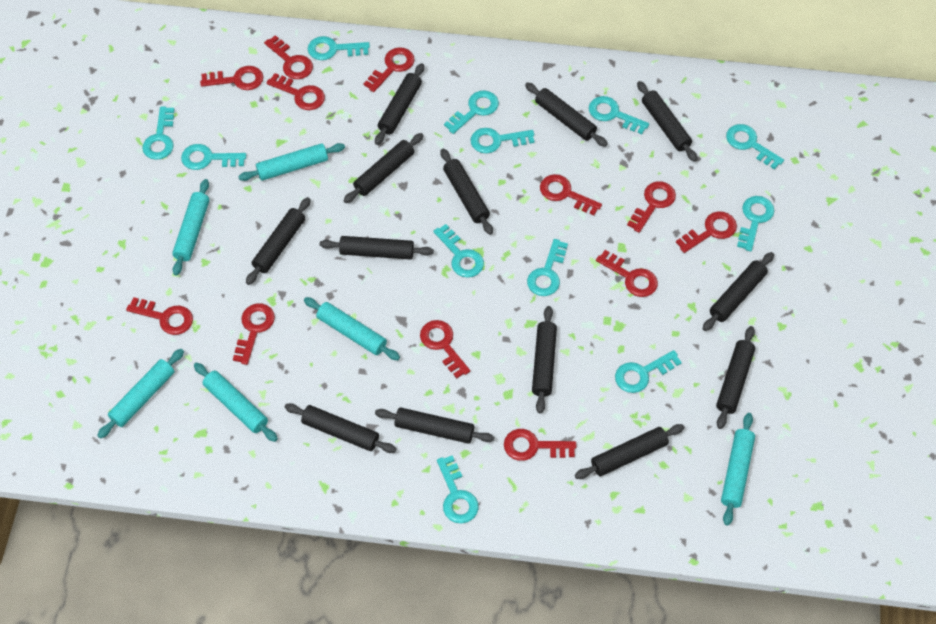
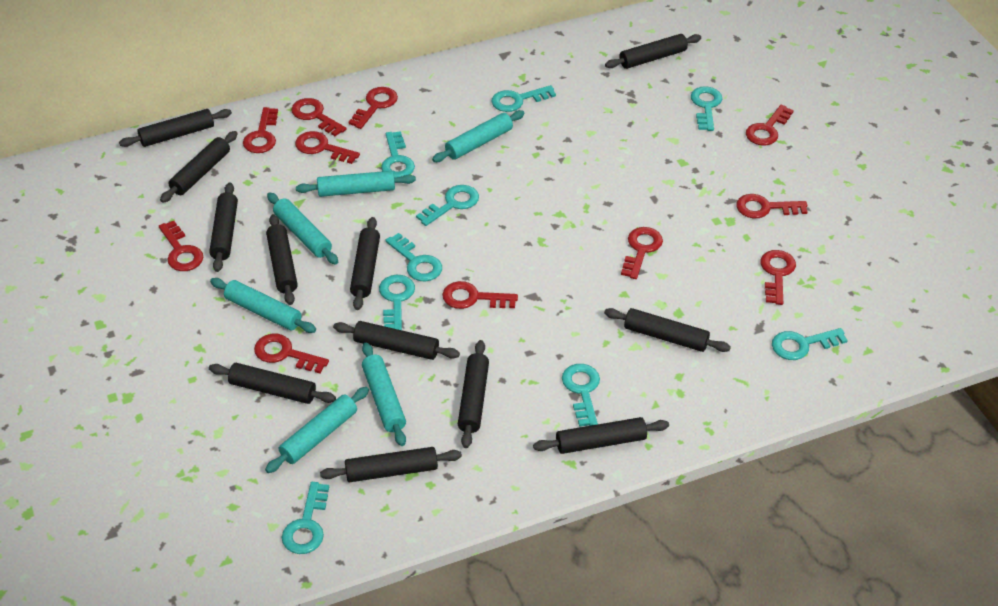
black rolling pin: [246,197,311,285] [285,403,396,453] [320,236,434,259] [343,133,424,203] [375,63,424,145] [375,407,494,444] [440,149,493,235] [525,82,608,147] [532,306,557,414] [575,424,684,479] [637,81,697,162] [703,252,774,331] [716,326,755,429] = 13 -> [119,109,232,147] [160,131,237,203] [209,183,238,272] [209,363,336,404] [266,214,298,305] [320,447,462,482] [333,321,460,360] [350,217,380,310] [458,340,489,448] [533,417,669,454] [604,308,731,352] [605,34,701,69] = 12
red key: [126,297,193,335] [200,66,263,90] [233,303,275,365] [264,35,313,79] [267,73,325,110] [363,47,415,92] [420,320,470,378] [504,429,576,461] [540,174,602,215] [596,250,658,297] [627,181,676,233] [676,211,737,253] = 12 -> [159,221,203,271] [243,107,278,153] [254,334,329,373] [291,98,347,136] [295,131,360,164] [349,87,398,129] [442,281,518,309] [621,227,663,279] [736,194,808,218] [746,105,794,146] [760,250,796,305] = 11
turquoise key: [142,106,175,160] [181,144,246,170] [308,36,370,60] [433,224,484,278] [437,455,479,524] [444,90,499,134] [471,128,534,154] [527,239,568,296] [589,96,649,134] [615,350,682,393] [726,124,784,170] [737,196,774,251] = 12 -> [282,482,329,554] [379,275,415,330] [381,131,415,178] [385,233,442,282] [416,185,479,226] [491,85,556,112] [562,364,600,427] [691,86,722,131] [772,328,848,360] = 9

